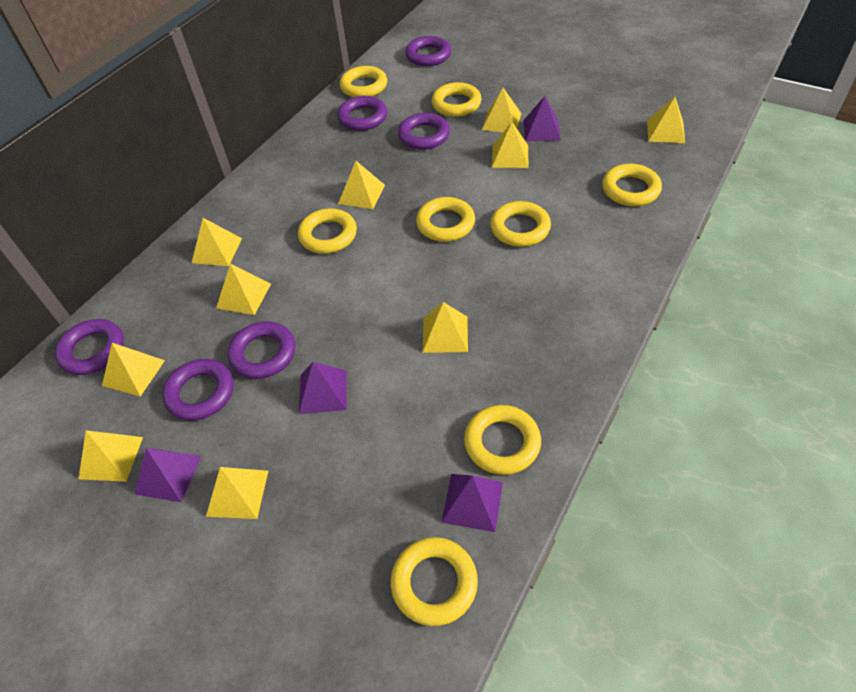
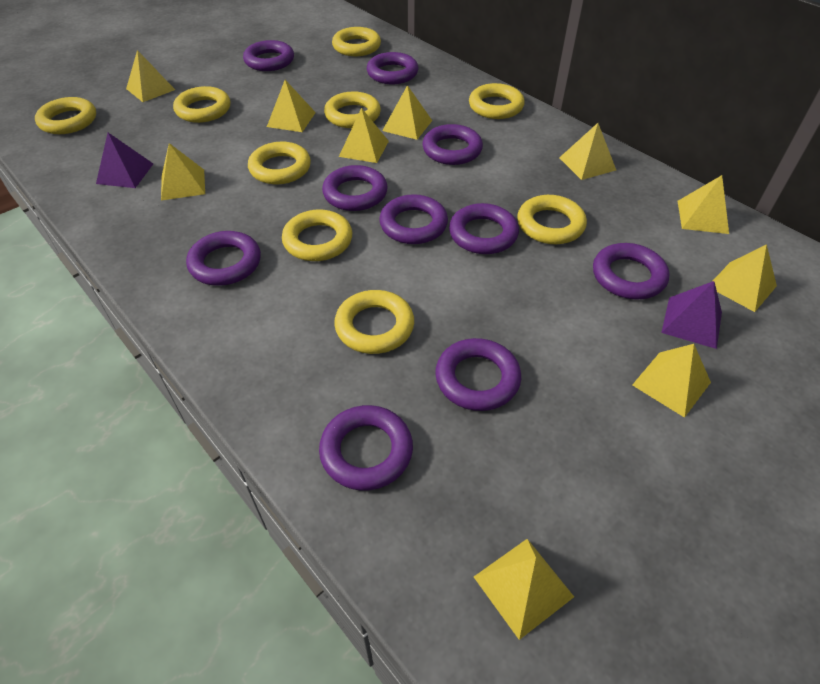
purple pyramid: [134,448,202,502] [299,362,347,414] [441,474,503,532] [523,96,561,141] = 4 -> [96,133,153,188] [661,281,722,349] = 2
purple ring: [55,319,124,375] [162,359,234,421] [227,321,295,379] [337,96,387,131] [398,113,450,150] [405,36,451,66] = 6 -> [186,231,261,286] [243,40,294,71] [319,405,413,491] [322,165,388,211] [367,52,418,84] [379,194,448,244] [422,124,483,165] [435,338,521,411] [449,203,519,254] [593,243,670,299] = 10
yellow ring: [298,208,357,254] [340,66,387,97] [391,537,478,626] [416,197,475,242] [432,82,482,117] [464,405,541,475] [490,201,551,247] [602,164,662,206] = 8 -> [35,97,96,134] [173,86,230,123] [248,142,311,184] [282,209,352,261] [324,91,381,128] [332,27,381,56] [334,290,414,354] [469,83,525,119] [517,195,587,244] = 9

